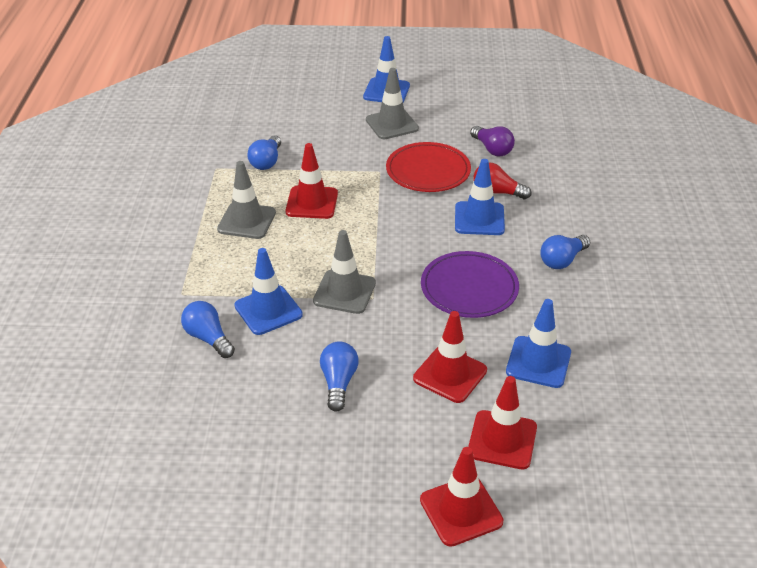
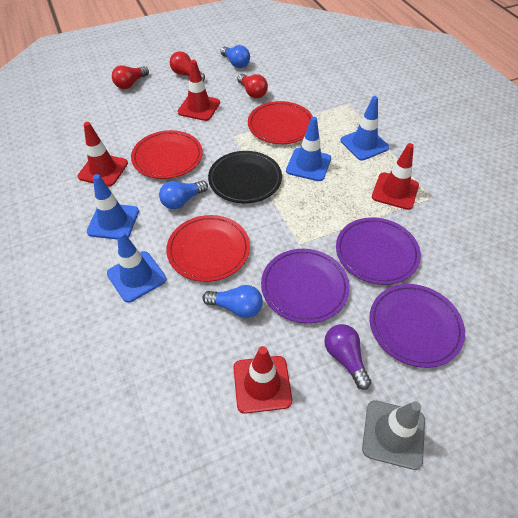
black plate: none = 0 -> [208,151,282,203] = 1
blue light bulb: [181,301,235,358] [247,136,281,170] [320,341,358,412] [540,235,590,269] = 4 -> [159,180,208,209] [203,285,263,318] [220,45,250,68] = 3
grey traffic cone: [217,161,276,239] [313,230,376,314] [366,68,419,139] = 3 -> [362,400,425,470] = 1
purple plate: [421,251,519,318] = 1 -> [261,249,350,323] [336,217,421,285] [369,284,465,368] = 3
red light bulb: [473,163,531,199] = 1 -> [112,65,149,89] [170,51,205,81] [237,74,268,98] = 3
red plate: [386,142,471,192] = 1 -> [131,130,203,179] [166,215,250,282] [248,101,313,144] = 3

